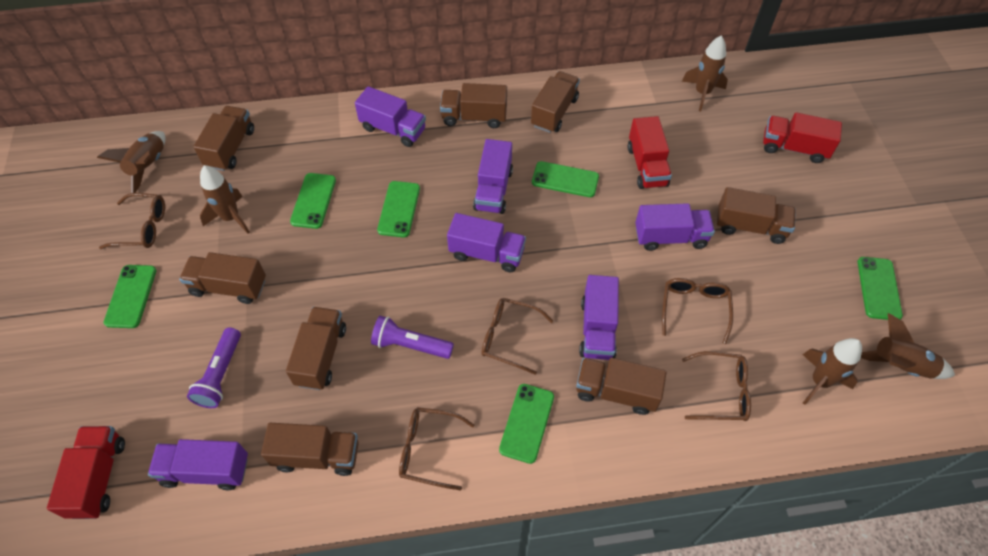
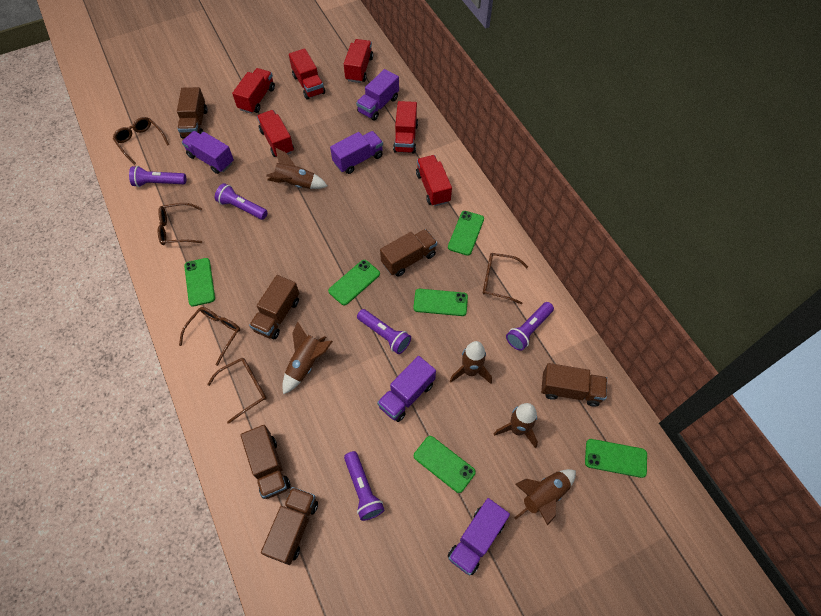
brown truck: [179,252,266,304] [193,106,254,171] [261,423,359,476] [286,307,346,390] [440,83,507,128] [531,71,580,133] [576,358,667,415] [717,187,796,244] = 8 -> [177,87,208,139] [240,425,290,499] [249,275,299,339] [261,487,318,565] [380,229,437,277] [541,363,607,407] = 6
purple flashlight: [187,327,241,408] [371,316,454,359] = 2 -> [129,166,186,187] [215,183,268,220] [344,451,384,521] [357,309,411,354] [506,302,554,351] = 5
purple truck: [148,439,248,490] [355,86,426,147] [447,213,526,272] [473,139,513,214] [579,275,619,360] [635,203,715,251] = 6 -> [182,131,234,174] [330,131,383,174] [356,69,399,120] [377,356,436,422] [448,498,510,575] = 5
red truck: [47,426,125,519] [628,116,672,189] [763,112,842,163] = 3 -> [232,68,275,114] [257,110,294,157] [289,48,325,100] [344,39,373,83] [393,101,418,153] [416,155,452,206] = 6

